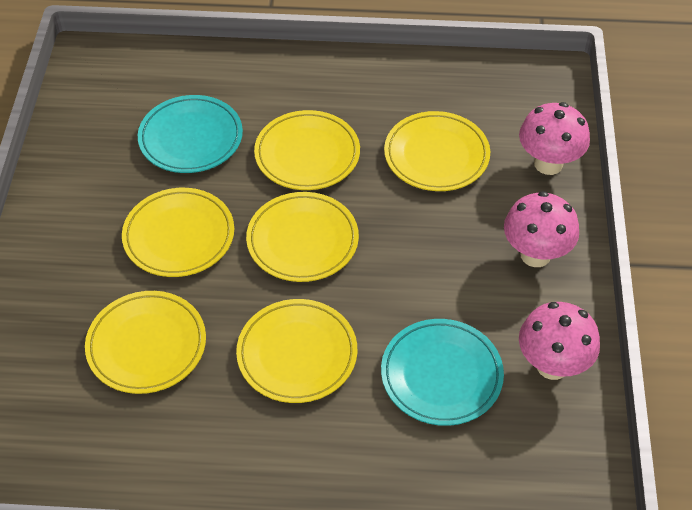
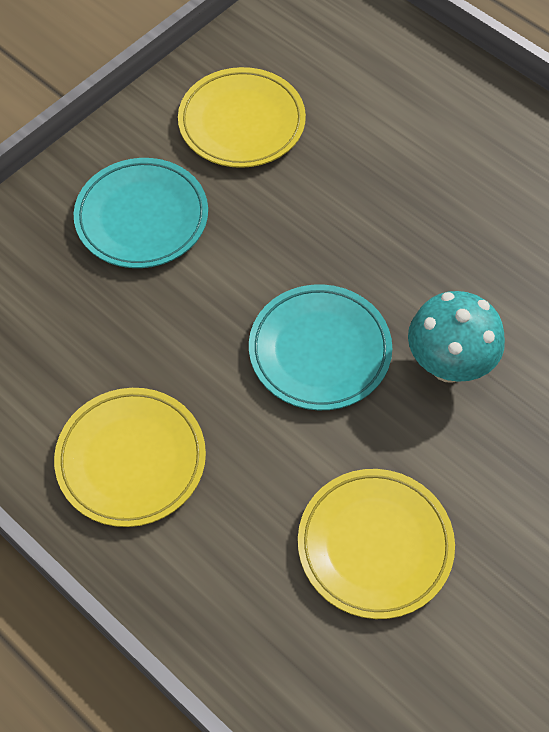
pink mushroom: [504,191,579,267] [519,102,590,175] [519,302,600,380] = 3 -> none = 0
turquoise mushroom: none = 0 -> [408,291,505,383] = 1
yellow plate: [85,291,206,394] [122,188,234,277] [236,299,357,403] [246,192,359,282] [254,110,360,190] [384,111,490,191] = 6 -> [54,388,206,527] [178,67,306,168] [298,469,455,619] = 3

